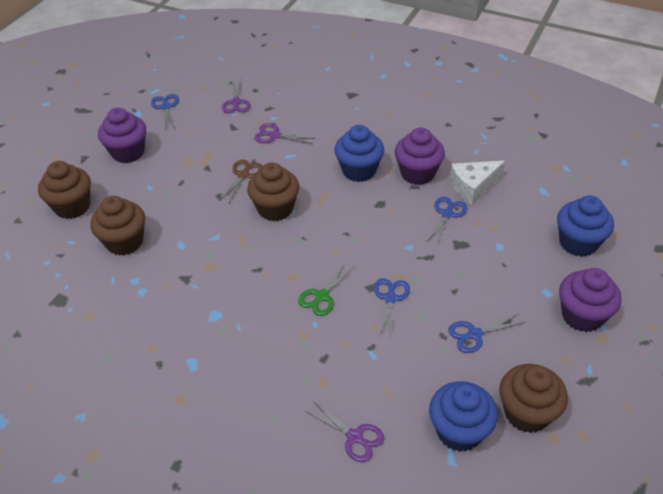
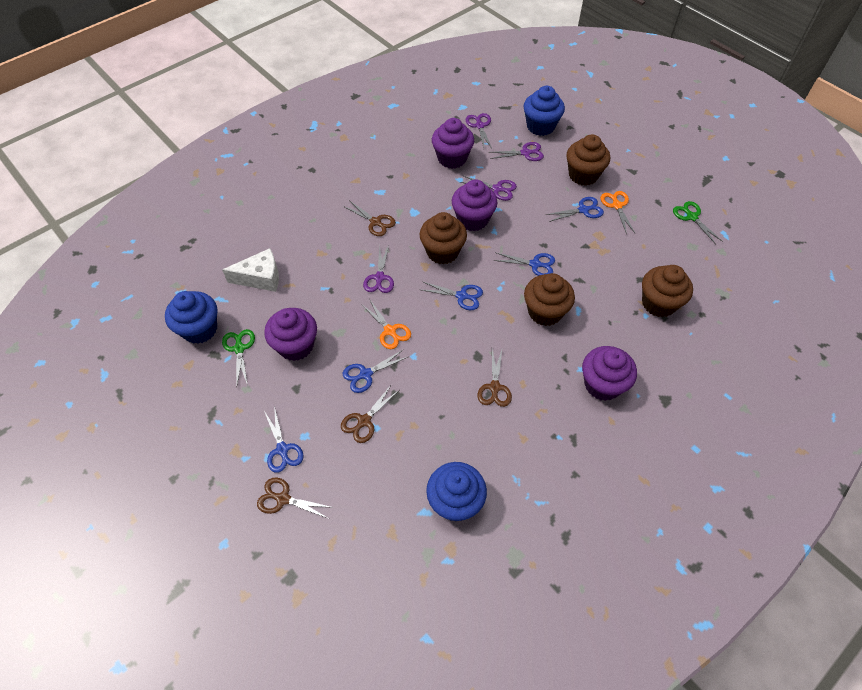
blue scissors: [151,94,179,130] [374,278,410,337] [427,197,468,245] [448,314,525,353] = 4 -> [264,406,304,473] [343,350,408,393] [422,282,483,310] [493,252,555,276] [546,197,604,222] = 5
brown scissors: [219,160,262,205] = 1 -> [257,477,334,518] [341,385,398,443] [343,201,396,236] [478,350,512,407] = 4
green scissors: [298,262,355,316] = 1 -> [222,329,255,388] [673,201,723,244] = 2
orange scissors: none = 0 -> [361,299,411,349] [601,191,636,234] = 2
purple cupcake: [98,108,146,163] [395,127,445,185] [559,268,622,332] = 3 -> [264,308,317,361] [432,118,474,169] [452,179,498,231] [582,346,637,401] = 4
purple scissors: [222,79,250,113] [254,124,316,144] [304,400,384,462] = 3 -> [363,245,394,293] [460,176,517,201] [465,113,492,149] [490,142,544,161] = 4

